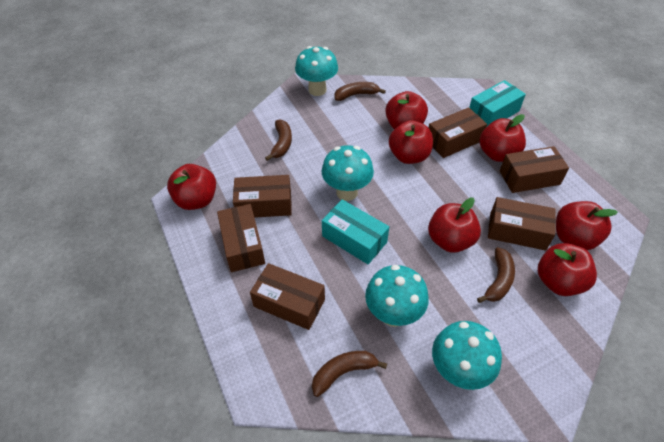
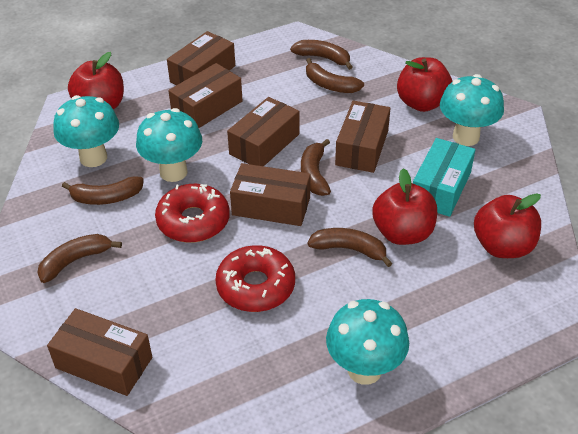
brown banana: [265,119,292,161] [312,351,387,397] [334,82,386,101] [477,247,515,303] = 4 -> [37,234,122,283] [62,176,144,205] [290,40,352,70] [301,139,331,196] [306,58,364,93] [307,228,392,267] = 6
red apple: [167,164,216,210] [385,91,428,129] [389,120,433,164] [428,198,481,253] [479,114,526,162] [538,243,597,296] [556,201,618,250] = 7 -> [68,52,124,110] [372,168,437,245] [397,57,453,112] [474,193,541,258] = 4
red donut: none = 0 -> [155,184,230,243] [215,245,295,312] = 2
turquoise box: [322,199,389,264] [469,80,526,126] = 2 -> [413,138,476,217] = 1

